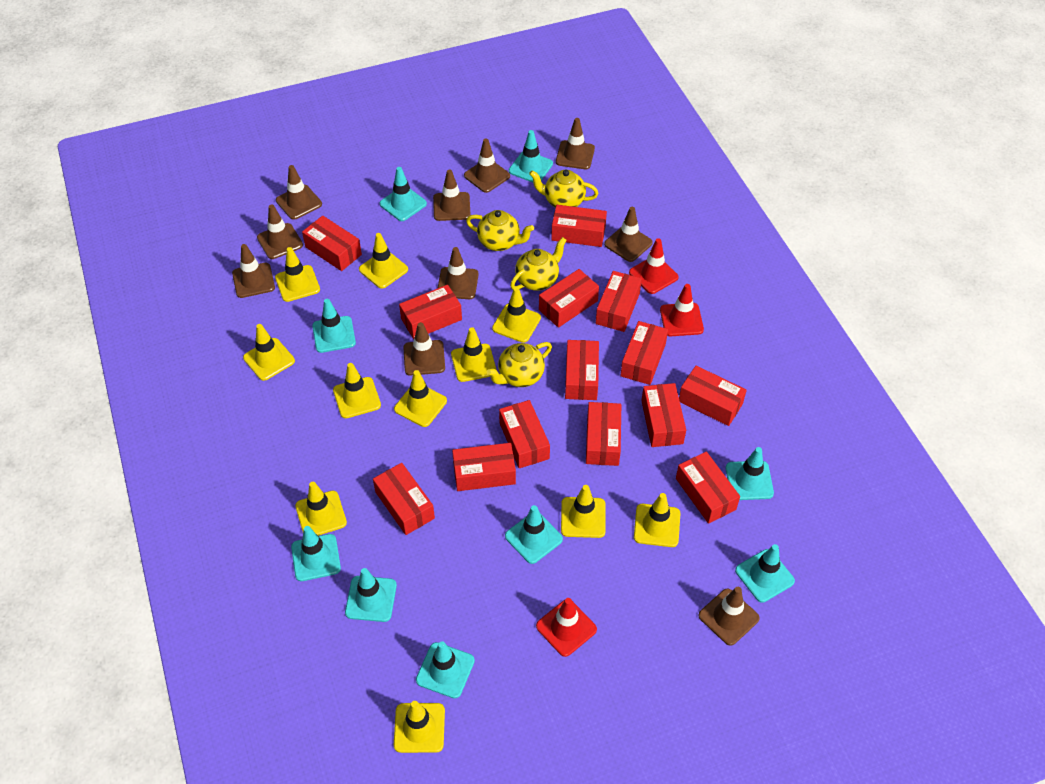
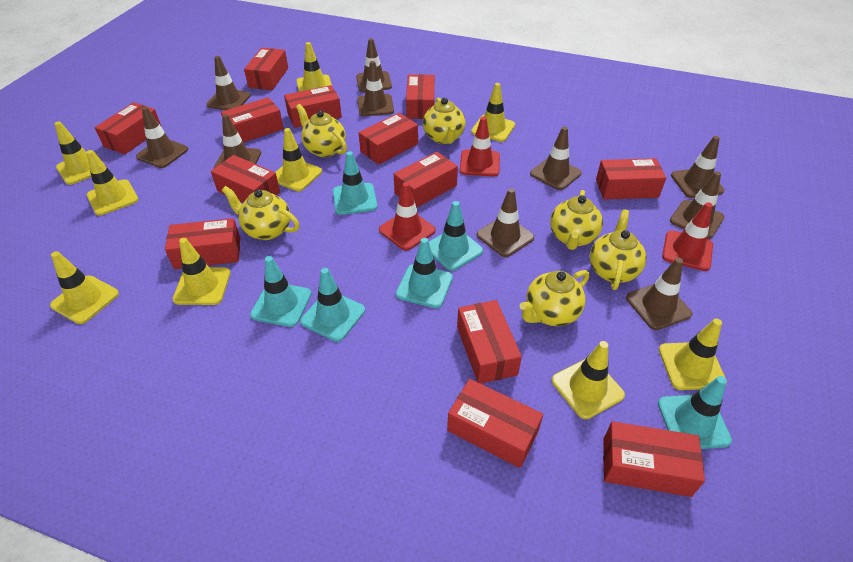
red box: [302,216,362,271] [373,463,435,535] [399,285,462,339] [452,443,516,491] [499,400,550,468] [539,269,599,328] [551,205,607,247] [565,340,599,400] [586,402,621,466] [596,271,642,332] [620,321,668,385] [641,383,686,447] [676,452,740,524] [679,366,747,426] = 14 -> [94,102,161,154] [165,218,240,269] [211,155,280,203] [221,97,284,143] [244,48,288,90] [284,85,342,128] [359,113,418,165] [394,152,458,208] [406,74,435,119] [447,379,543,468] [457,300,522,384] [596,158,666,200] [603,421,705,497] = 13
turquoise traffic cone: [291,526,341,581] [312,299,356,353] [345,568,397,622] [380,167,427,221] [416,641,475,698] [505,505,563,564] [509,130,553,183] [726,447,774,500] [735,544,795,603] = 9 -> [250,256,312,327] [300,268,365,342] [333,151,377,215] [396,238,453,308] [429,201,483,271] [658,376,732,449] = 6
yellow teapot: [466,210,534,251] [487,342,552,387] [510,237,566,291] [529,170,599,208] = 4 -> [222,186,300,240] [296,104,347,157] [423,98,465,144] [520,270,589,326] [550,190,603,250] [590,210,646,290] = 6
yellow traffic cone: [243,324,295,381] [275,247,320,302] [295,482,347,536] [333,363,381,419] [359,233,408,289] [394,370,447,427] [394,701,445,753] [451,327,497,382] [492,287,541,343] [561,485,606,538] [634,493,680,547] = 11 -> [50,251,119,324] [54,122,105,185] [86,150,139,216] [173,238,231,305] [275,128,322,191] [296,42,332,92] [471,83,515,142] [552,341,625,419] [659,318,727,390] = 9

